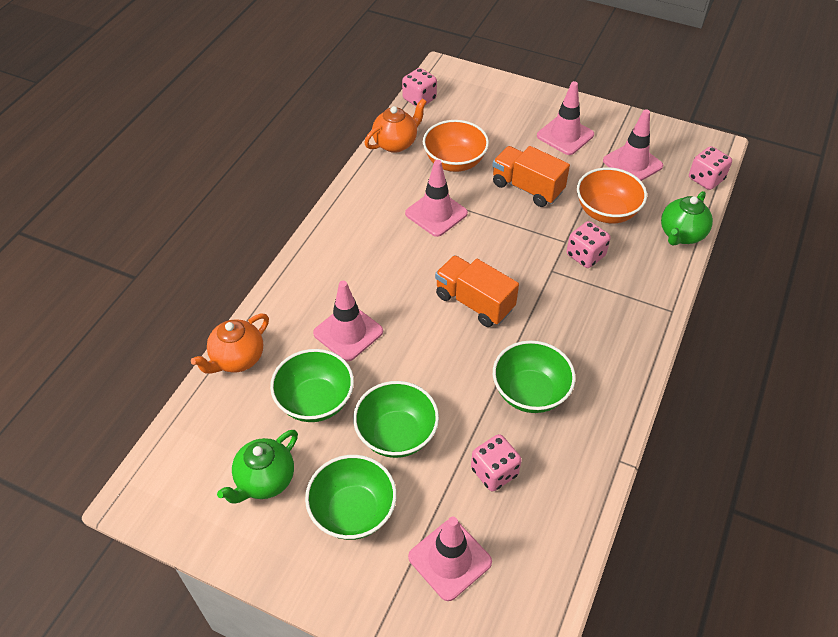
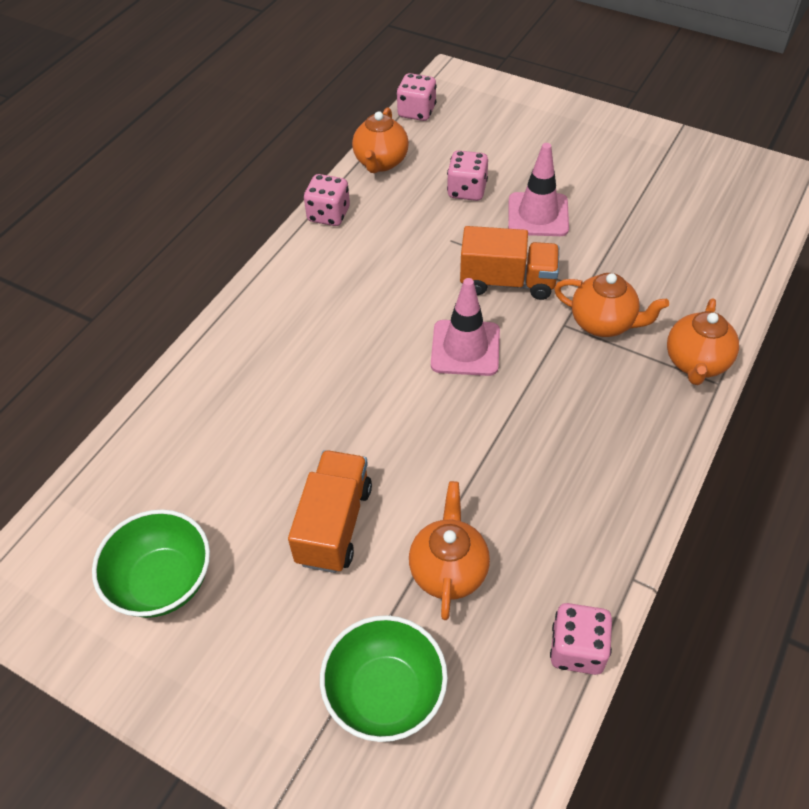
green bowl: [270,349,354,422] [305,455,397,540] [353,381,439,458] [493,340,576,413] = 4 -> [92,509,210,618] [320,615,448,742] = 2
green teapot: [217,430,298,504] [661,191,713,246] = 2 -> none = 0
orange bowl: [423,120,489,172] [577,167,647,223] = 2 -> none = 0
orange teapot: [191,314,269,374] [364,98,427,153] = 2 -> [352,107,409,173] [409,481,490,620] [554,273,669,337] [667,298,739,385] = 4
pink traffic cone: [313,281,383,361] [405,160,468,237] [408,517,492,601] [537,81,594,155] [603,109,663,181] = 5 -> [431,278,500,376] [508,143,569,236] = 2

